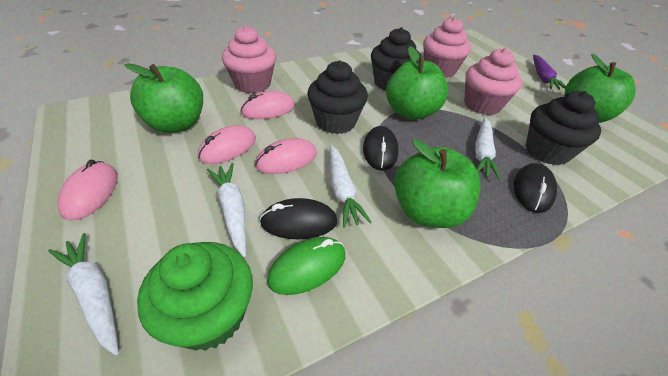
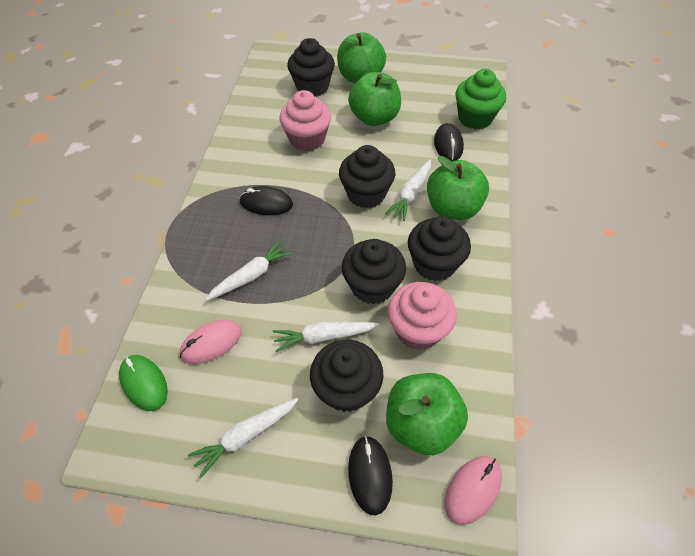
black cupcake: [307,60,368,134] [371,27,421,90] [525,91,601,165] = 3 -> [287,38,335,97] [310,340,383,412] [339,145,395,208] [341,239,406,305] [408,216,471,281] = 5
pink cupcake: [222,25,276,93] [423,17,471,78] [464,48,522,115] = 3 -> [280,90,331,151] [388,282,457,350] = 2
pink mouse: [58,160,118,220] [198,125,256,164] [241,91,295,119] [255,138,317,174] = 4 -> [180,320,242,364] [445,456,502,525] = 2
purple carrot: [533,55,566,90] = 1 -> none = 0

